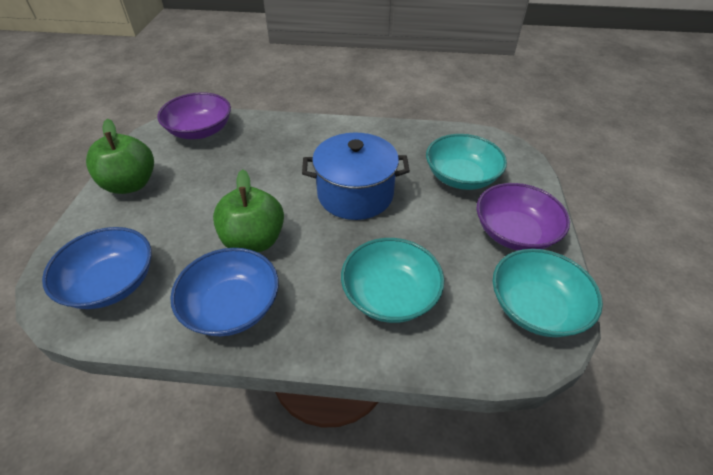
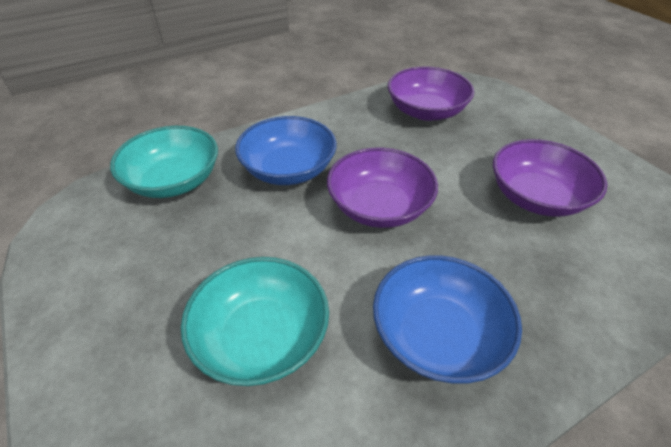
blue pot: [302,133,410,220] = 1 -> none = 0
green apple: [86,119,154,194] [213,169,284,252] = 2 -> none = 0
purple bowl: [157,92,231,139] [477,183,570,251] = 2 -> [327,148,438,228] [388,66,474,121] [493,139,607,217] = 3
turquoise bowl: [341,238,444,323] [426,134,507,190] [493,249,603,337] = 3 -> [110,126,218,198] [181,257,329,386] = 2

